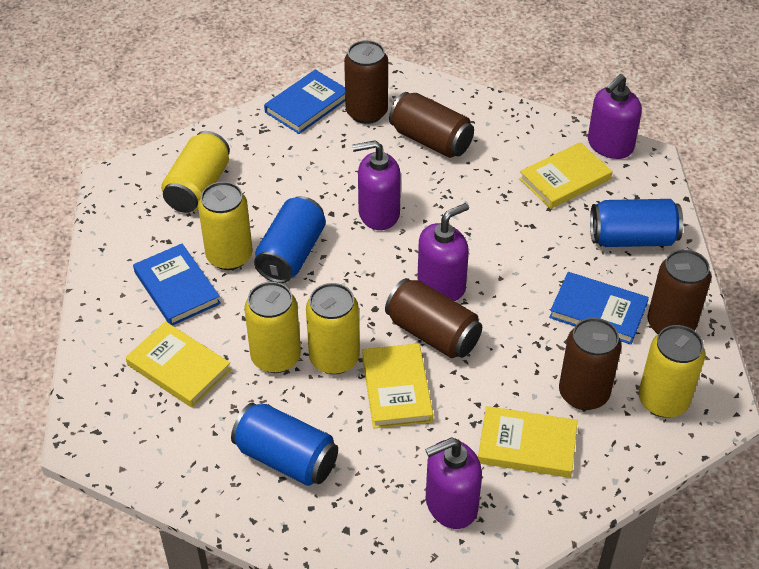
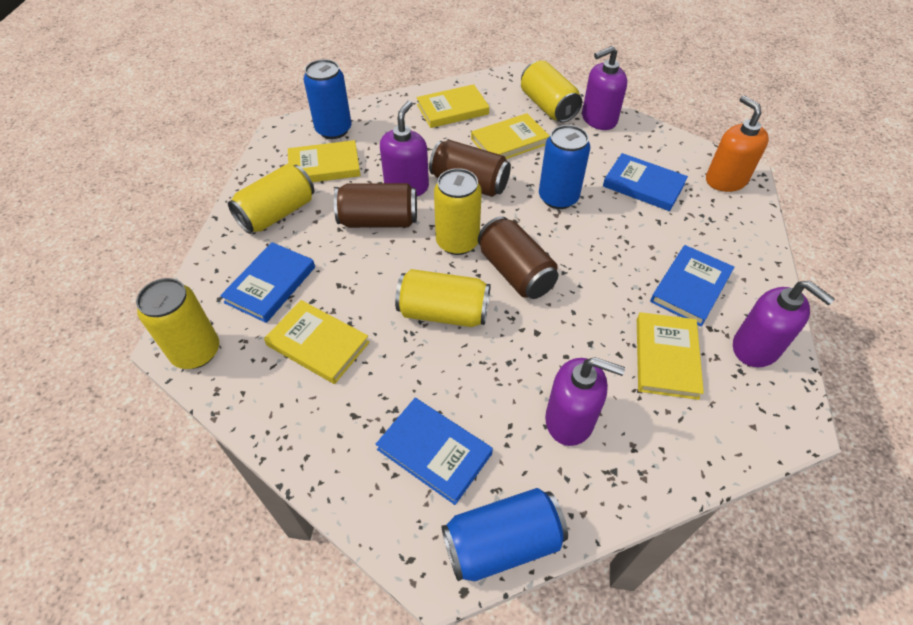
blue book: [133,244,221,326] [264,70,345,134] [549,272,649,345] = 3 -> [220,242,315,323] [376,398,493,505] [603,153,688,211] [650,245,734,327] = 4
brown can: [344,40,388,124] [385,278,482,358] [389,92,474,158] [559,318,622,410] [647,249,711,334] = 5 -> [334,183,417,228] [429,140,511,197] [478,216,559,299] = 3
orange soap dispenser: none = 0 -> [706,95,769,192] = 1
yellow book: [126,321,231,408] [362,343,433,429] [478,406,578,478] [519,142,613,209] = 4 -> [264,300,370,384] [288,140,361,182] [417,84,489,128] [471,113,549,159] [637,312,704,400] = 5

